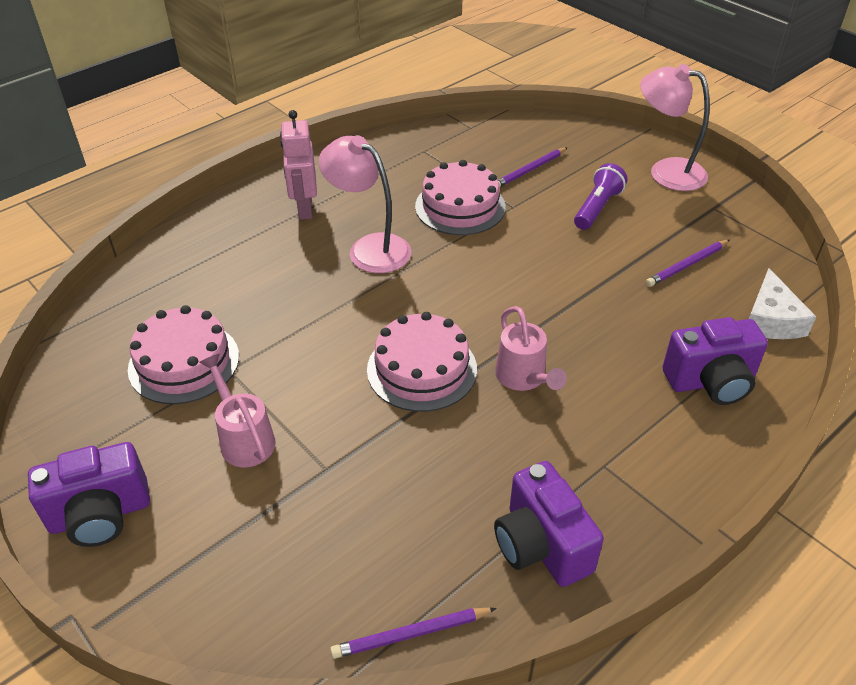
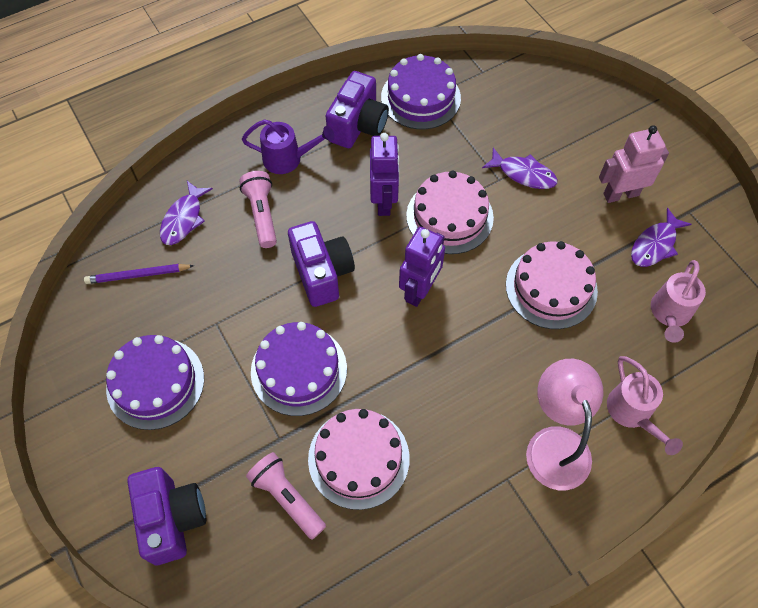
pink flashlight: none = 0 -> [239,171,277,248] [246,452,326,540] = 2
pink lamp: [319,135,411,273] [640,64,710,191] = 2 -> [526,359,603,490] = 1
purple cake: none = 0 -> [106,335,204,430] [251,322,347,416] [381,54,461,129] = 3
purple fish: none = 0 -> [160,181,213,245] [482,147,558,189] [631,208,692,267] = 3
purple flashlight: [574,163,627,230] = 1 -> none = 0
purple pencil: [330,608,497,659] [498,147,568,187] [646,240,730,287] = 3 -> [84,264,194,284] = 1
purple robot: none = 0 -> [370,133,400,216] [399,227,445,307] = 2
purple watering can: none = 0 -> [242,119,335,174] = 1
white cheese: [749,268,816,339] = 1 -> none = 0

